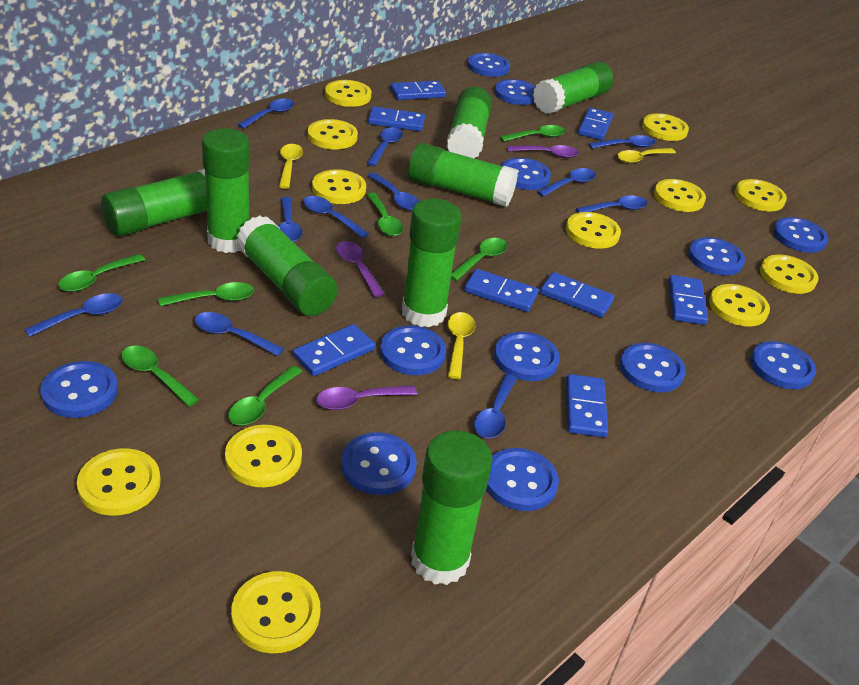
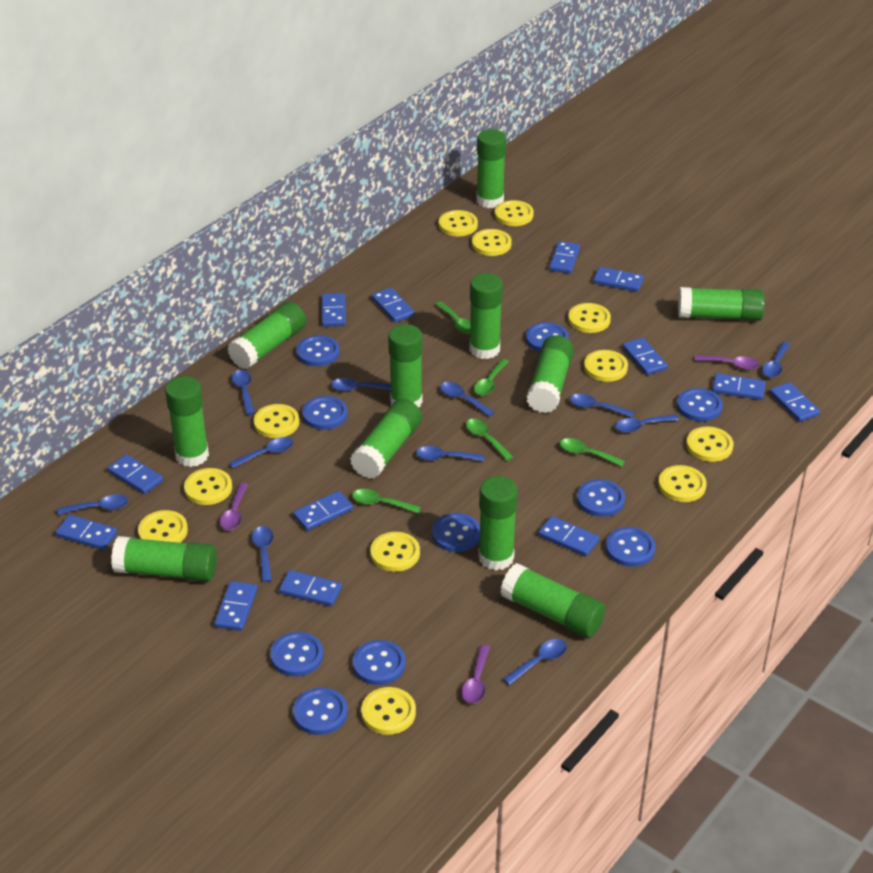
blue button: [41,361,118,418] [341,432,417,495] [380,326,446,375] [467,53,510,77] [486,448,559,511] [494,332,560,381] [495,79,536,105] [501,158,551,190] [620,343,686,392] [688,237,745,275] [750,341,816,389] [773,217,828,253] = 12 -> [270,632,323,677] [293,687,348,735] [296,335,340,367] [302,396,348,430] [352,640,406,685] [432,513,480,552] [526,322,569,352] [577,479,625,517] [606,527,656,567] [677,388,723,422] = 10
blue domino: [293,324,375,376] [368,106,425,131] [390,81,446,100] [464,269,539,312] [540,272,614,317] [566,374,608,437] [578,108,613,140] [668,275,708,325] = 8 -> [55,515,117,550] [108,454,163,494] [214,581,258,631] [279,570,342,606] [293,491,353,531] [321,293,346,327] [372,288,415,322] [538,516,599,557] [549,241,580,274] [593,267,644,292] [622,338,668,375] [712,373,766,400] [770,382,820,422] = 13
green glue stick: [101,169,207,237] [202,128,250,253] [236,216,338,316] [402,199,462,327] [408,143,518,207] [411,430,493,585] [446,87,492,158] [533,61,614,114] = 8 -> [111,536,217,582] [165,376,209,467] [227,301,306,369] [350,399,422,479] [388,324,423,408] [470,273,503,359] [476,129,506,208] [478,476,518,571] [500,563,605,638] [526,335,574,413] [678,287,765,321] = 11
green spoon: [58,254,145,292] [121,346,199,407] [158,282,254,306] [228,366,302,425] [366,193,403,236] [451,238,507,281] [500,125,565,142] = 7 -> [352,489,421,513] [435,301,470,334] [466,419,513,461] [474,359,509,396] [560,438,625,466] = 5
yellow spoon: [279,144,303,189] [448,312,475,379] [617,148,676,163] = 3 -> none = 0

